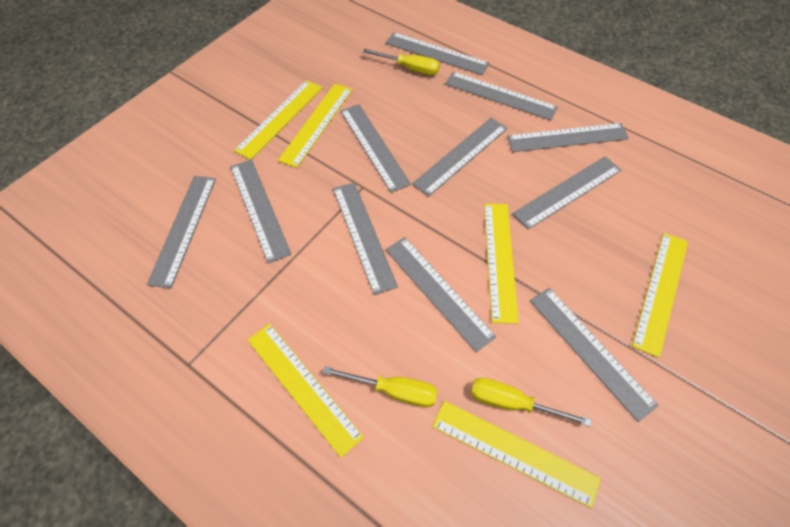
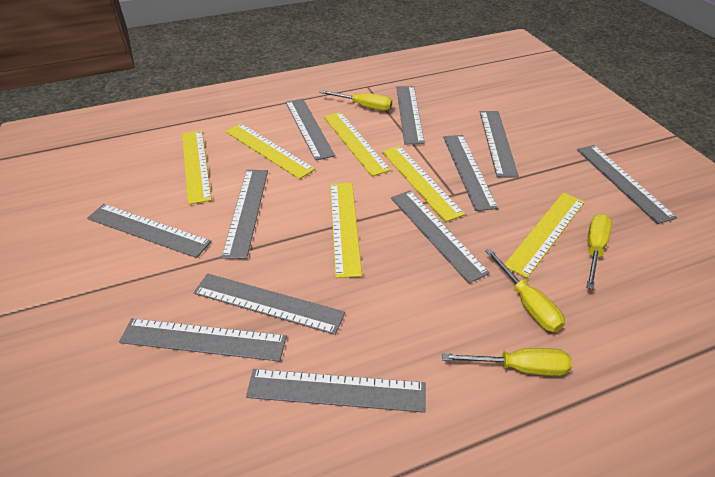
yellow screwdriver: [322,366,438,407] [363,49,440,75] [471,378,592,427] = 3 -> [319,90,392,111] [442,348,572,376] [485,248,565,332] [586,214,612,289] = 4

